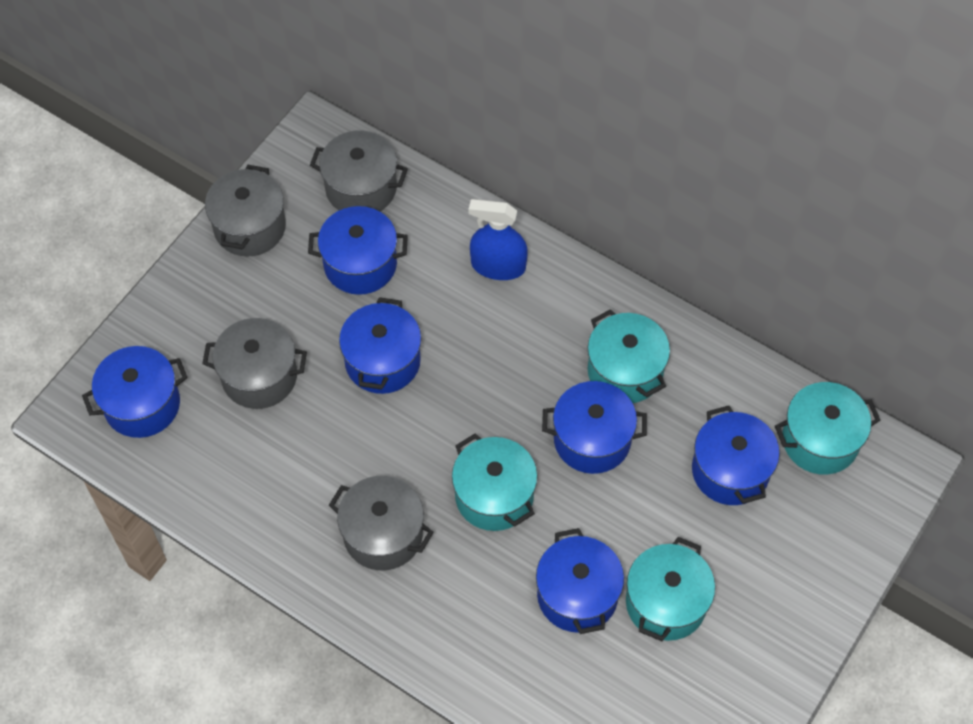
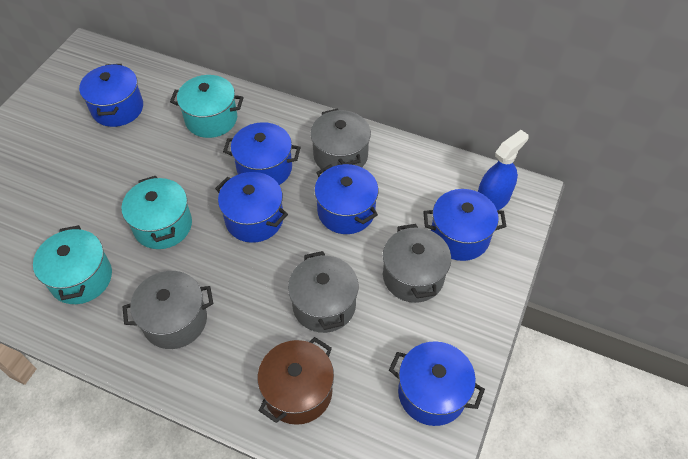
brown pot: none = 0 -> [257,337,334,425] = 1
turquoise pot: [452,433,538,531] [588,309,670,403] [626,537,715,641] [775,382,881,474] = 4 -> [33,225,112,304] [122,176,192,249] [170,75,244,138] = 3

